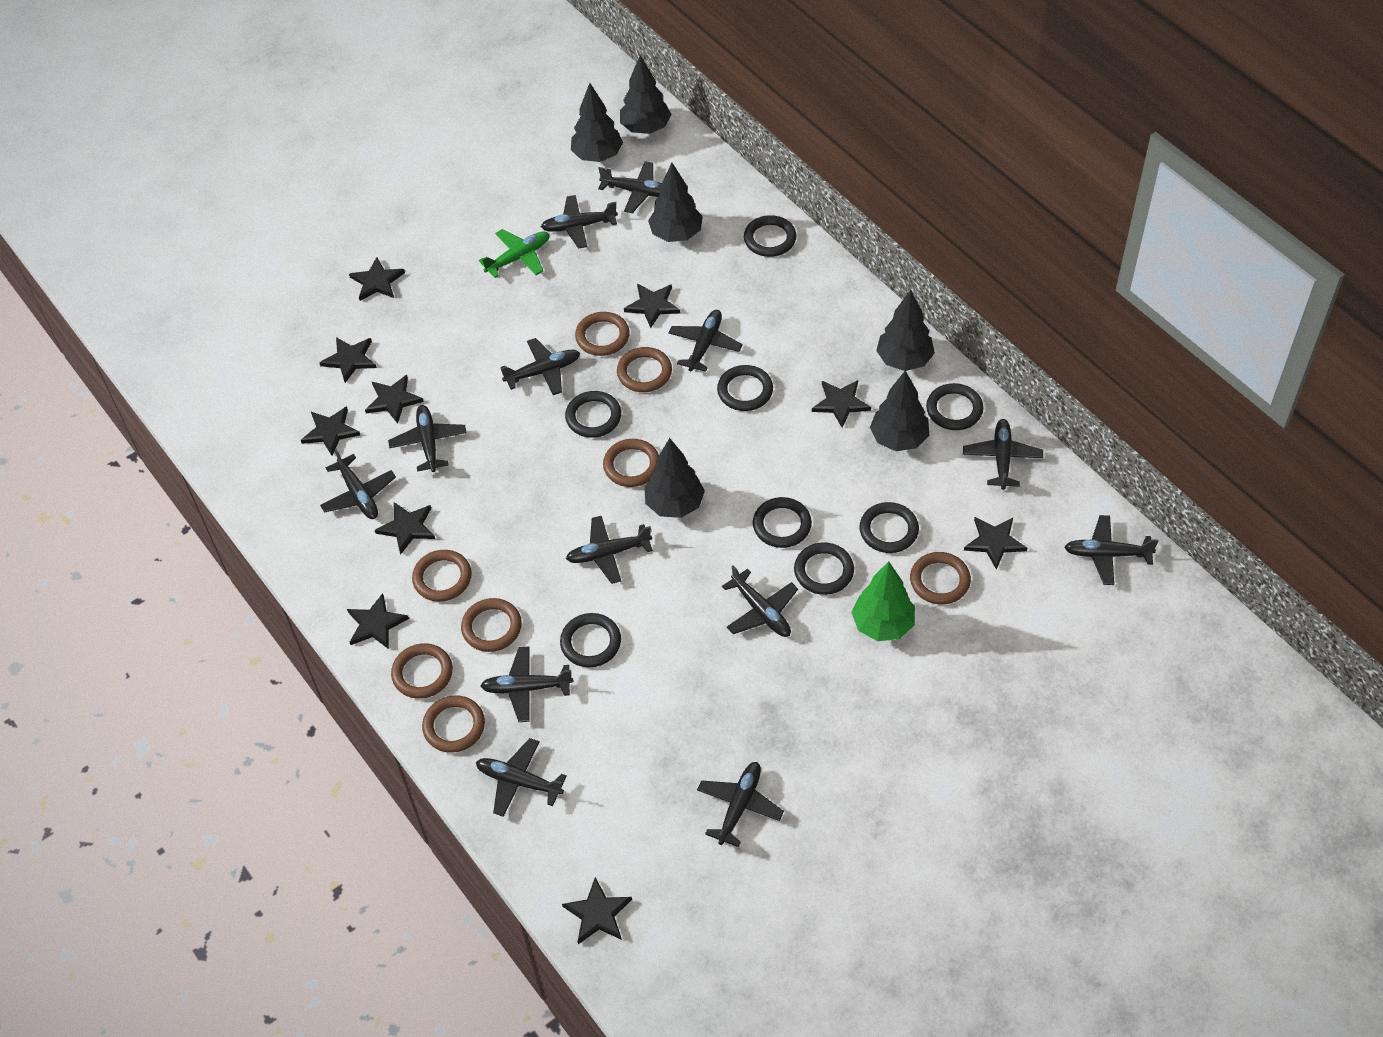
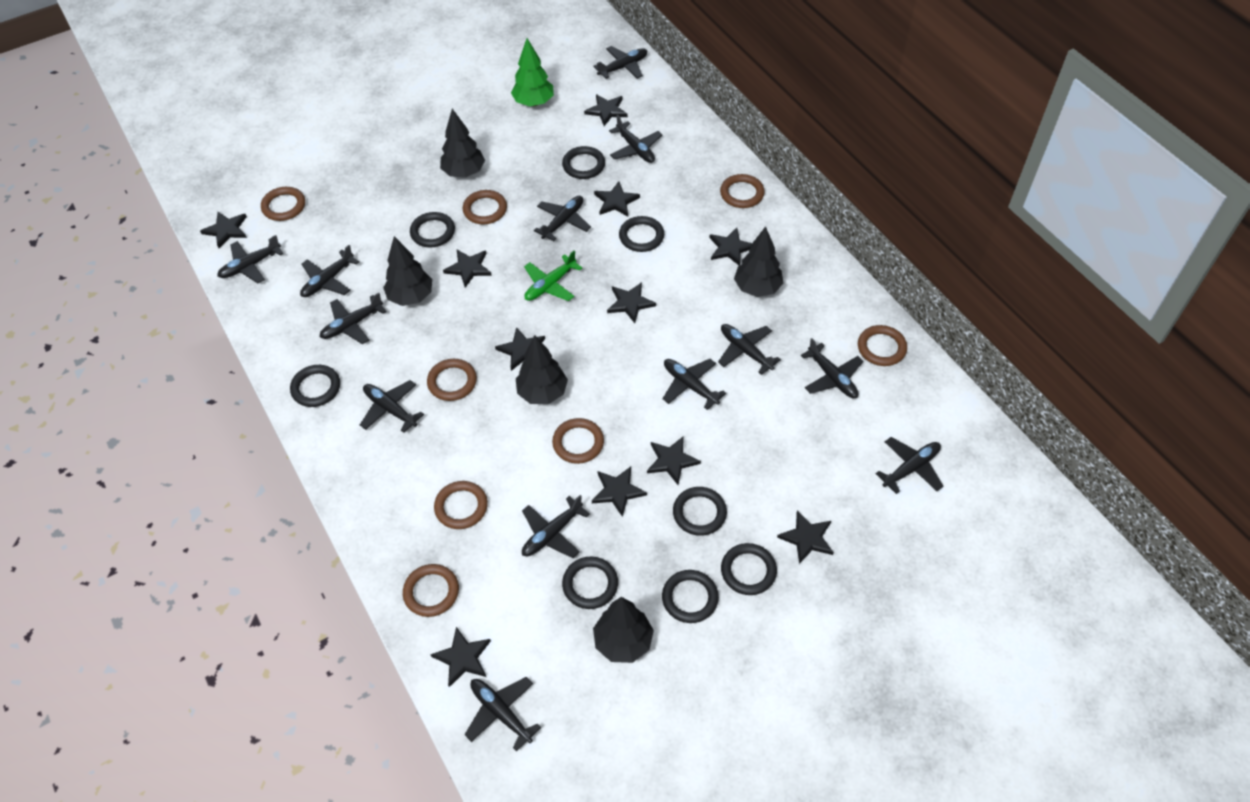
black star: [301,406,360,456] [319,337,377,383] [347,593,409,649] [349,257,405,301] [365,375,424,424] [375,502,435,555] [562,877,632,944] [624,284,681,328] [812,380,871,428] [964,517,1027,570] = 10 -> [200,212,247,248] [430,627,491,687] [443,250,492,288] [495,327,545,371] [584,94,628,126] [592,467,647,517] [594,181,640,217] [607,282,656,323] [647,437,701,485] [709,228,752,266] [777,510,834,564] = 11
black tree: [571,83,623,162] [620,55,671,134] [644,438,705,518] [648,163,703,242] [870,370,929,451] [876,290,935,371] = 6 -> [383,236,432,306] [440,109,485,178] [516,335,568,404] [593,597,654,663] [734,226,783,297] = 5

